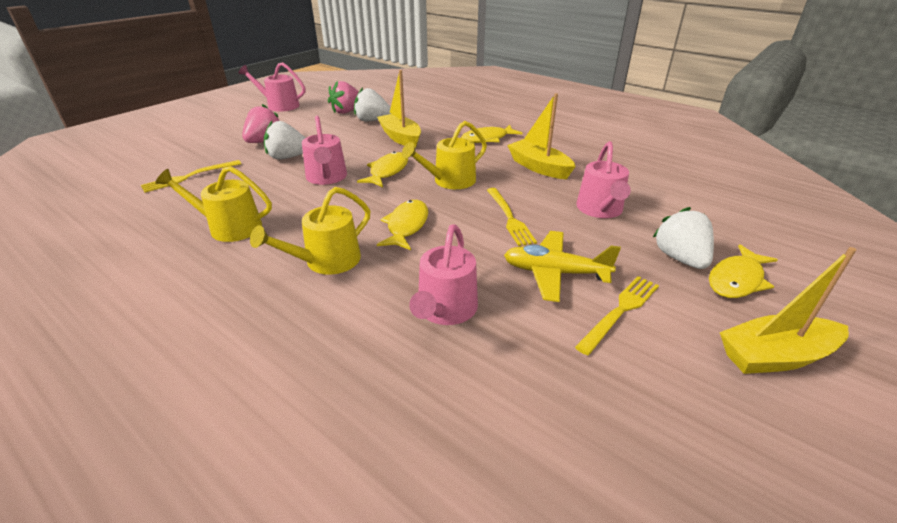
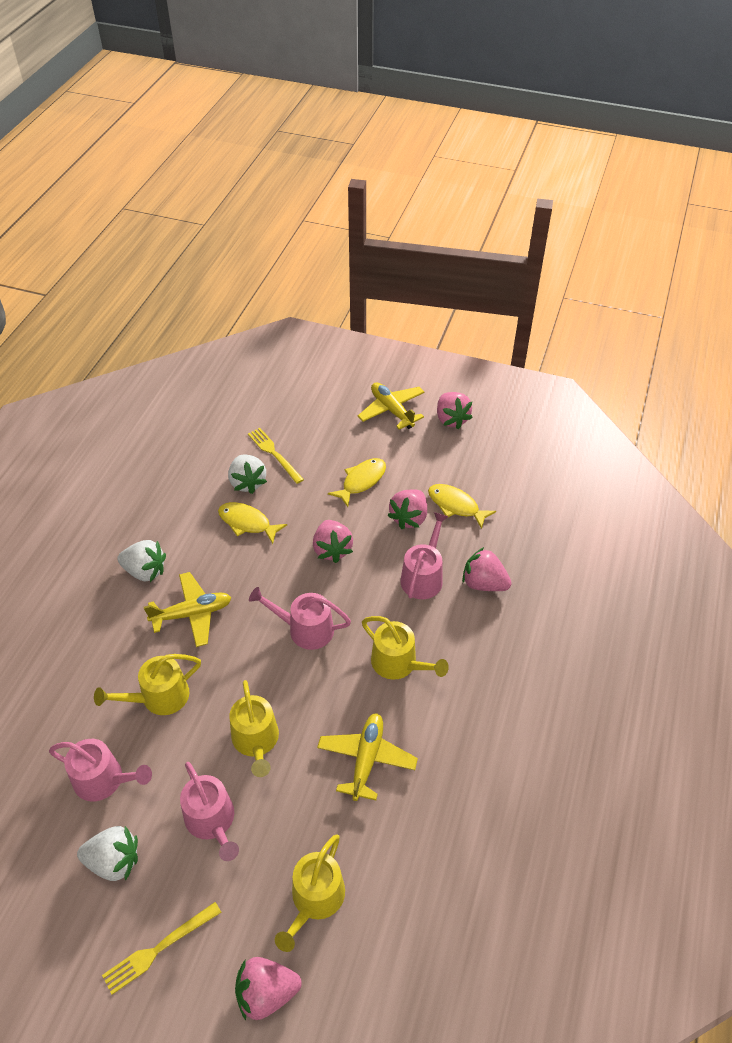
pink strawberry: [242,104,280,143] [328,81,359,114] = 2 -> [235,957,302,1020] [313,520,353,563] [387,489,427,529] [437,392,473,429] [462,547,511,591] = 5
yellow boat: [377,70,421,148] [507,93,576,179] [720,247,856,374] = 3 -> none = 0
yellow fish: [357,152,408,187] [377,200,428,250] [461,125,522,143] [709,244,778,298] = 4 -> [218,502,287,544] [328,458,386,507] [428,484,496,529] = 3
yellow fork: [141,160,241,192] [487,188,537,246] [575,276,659,355] = 3 -> [102,902,222,995] [248,428,304,484] = 2
yellow plane: [504,231,621,302] = 1 -> [144,572,232,647] [317,713,418,801] [358,382,425,430] = 3
yellow watering can: [155,166,272,242] [250,187,370,275] [402,121,487,189] = 3 -> [94,654,201,715] [229,680,279,777] [275,834,345,952] [362,616,449,680] = 4

